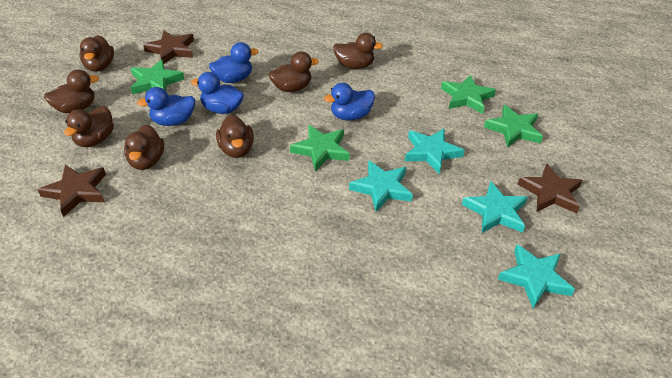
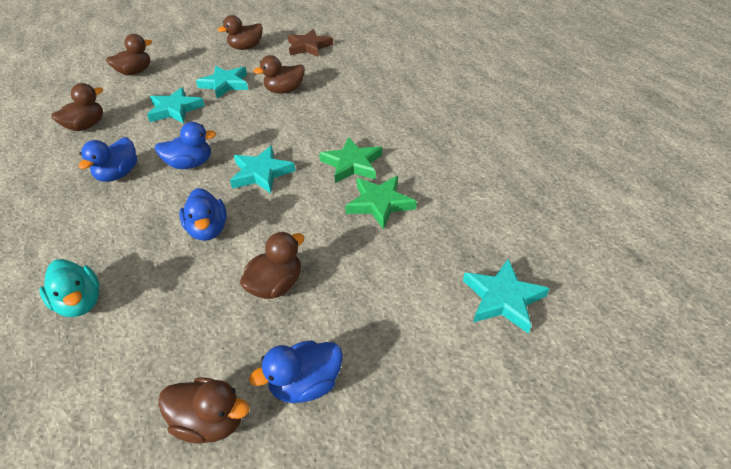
brown duck: [44,69,99,113] [64,106,114,147] [79,35,114,72] [124,125,164,170] [216,114,254,158] [269,51,319,92] [333,33,383,69] = 7 -> [51,83,103,131] [106,34,152,76] [158,377,250,443] [218,15,263,50] [240,232,305,299] [253,55,305,94] = 6
brown star: [38,165,106,217] [143,31,194,64] [517,163,583,213] = 3 -> [288,29,333,57] = 1
green star: [131,59,184,94] [290,125,350,171] [441,75,496,114] [484,105,543,148] = 4 -> [319,137,382,183] [345,176,417,230] = 2
turquoise duck: none = 0 -> [40,259,100,317] = 1

